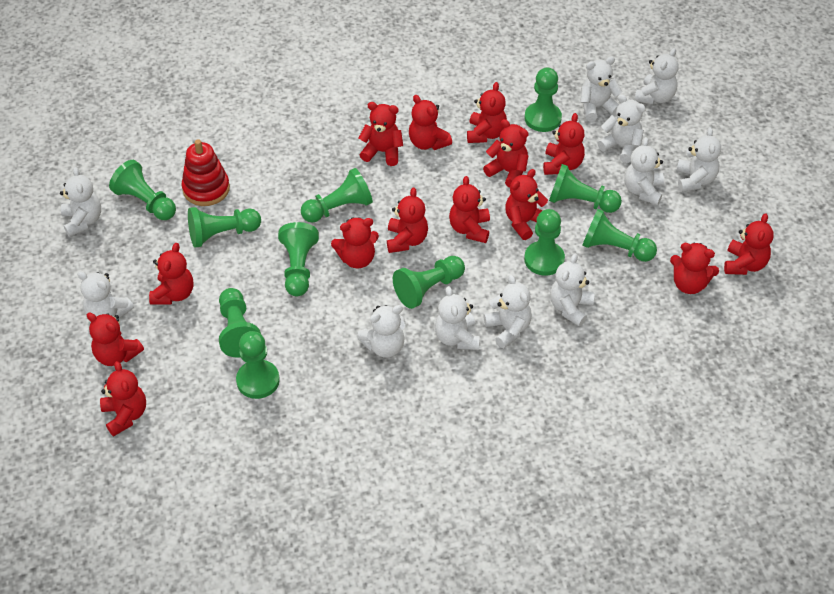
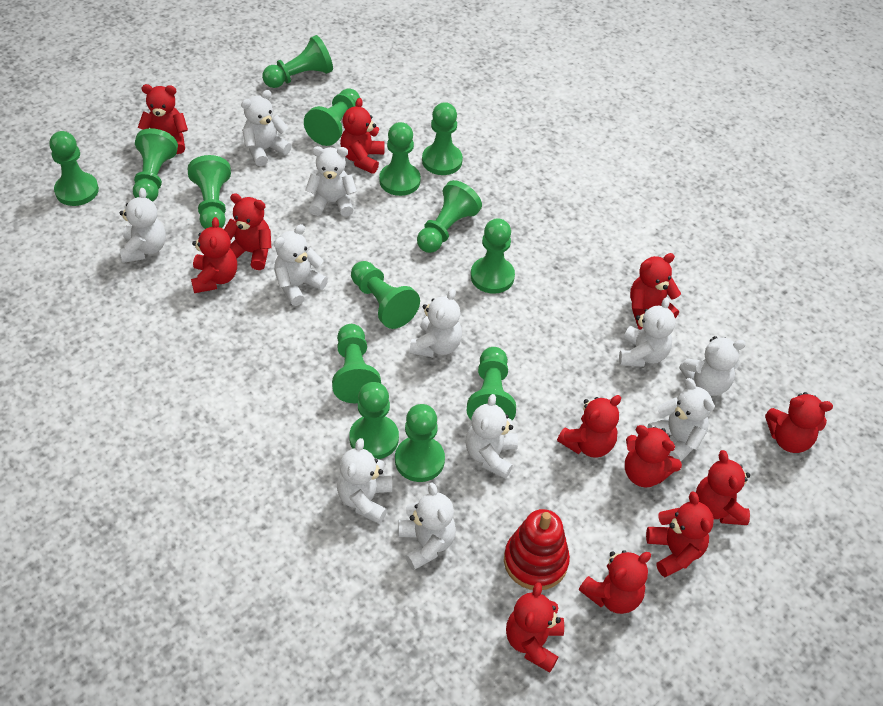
green pawn: [109,160,176,220] [188,207,261,248] [219,288,261,358] [236,331,280,399] [278,222,319,296] [301,168,373,223] [393,256,465,309] [524,209,565,276] [525,67,562,132] [549,164,622,213] [582,209,657,262] = 11 -> [49,131,99,206] [133,128,178,202] [188,155,231,229] [262,35,333,88] [304,88,360,146] [332,324,381,403] [349,382,399,459] [351,261,420,329] [379,122,421,196] [395,404,445,482] [417,180,482,253] [422,102,463,175] [467,347,516,420] [471,218,515,294] = 14
red teddy bear: [87,313,144,366] [100,361,146,437] [149,243,193,305] [331,217,379,269] [359,102,403,166] [387,188,428,253] [409,95,452,150] [449,176,490,243] [467,82,507,143] [483,119,529,188] [505,169,548,240] [543,113,585,175] [670,243,719,294] [724,213,774,275] = 14 -> [138,84,188,154] [191,217,237,293] [224,193,271,270] [340,98,385,174] [506,582,564,673] [557,395,621,458] [579,550,651,614] [625,425,682,487] [630,253,681,330] [646,492,714,577] [696,450,750,525] [765,392,833,453] = 12

